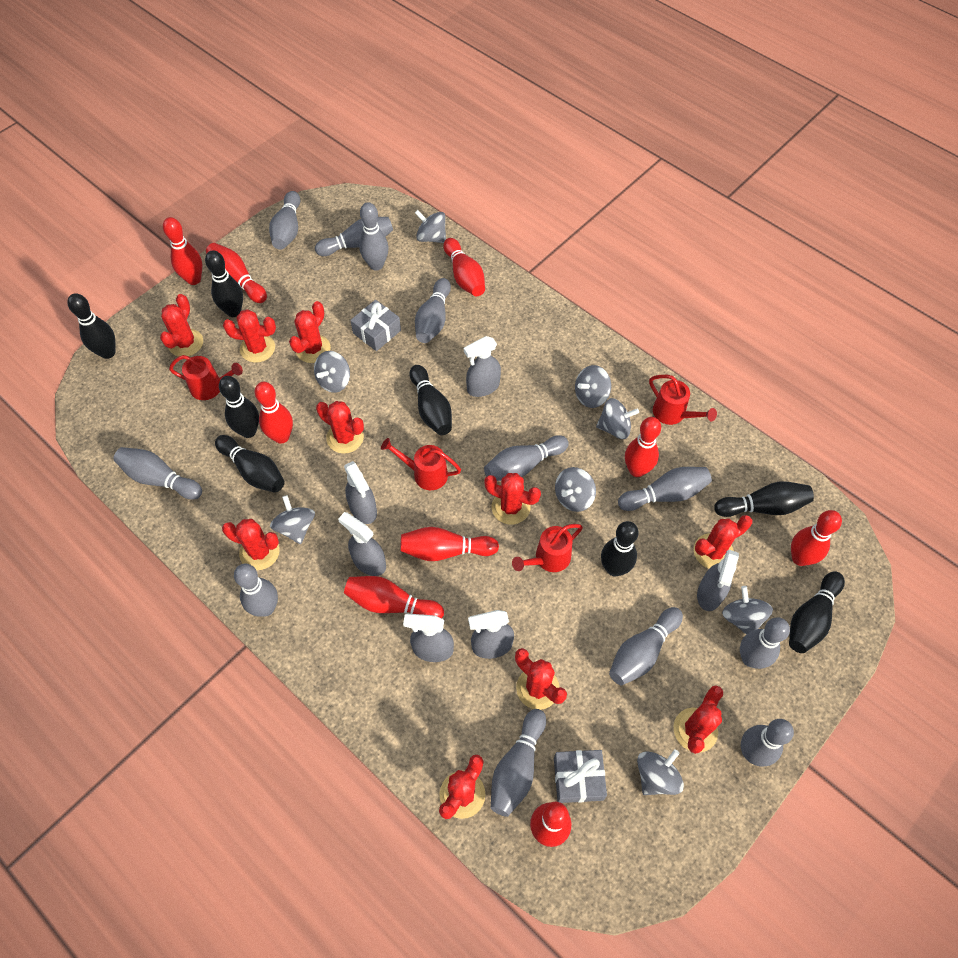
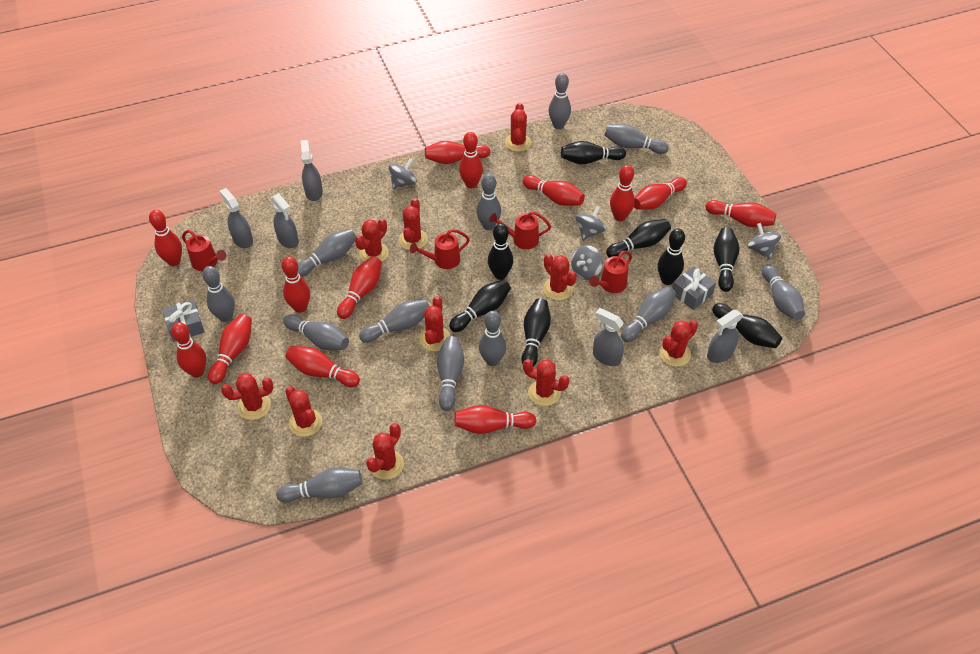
grey spinning top: [270,495,315,544] [314,351,350,393] [415,210,446,243] [555,467,596,512] [575,365,611,408] [596,398,639,439] [637,749,684,795] [722,586,773,634] = 8 -> [389,158,417,190] [571,245,603,280] [576,206,606,241] [747,223,781,259] = 4
grey spray bottle: [338,512,386,576] [344,461,377,524] [403,614,454,662] [464,336,501,397] [468,610,514,659] [697,550,739,611] = 6 -> [220,188,253,248] [271,193,299,248] [301,140,323,201] [593,308,624,366] [707,310,743,363] = 5
red bowling pin: [163,217,202,285] [206,243,267,303] [255,382,293,444] [344,576,444,618] [400,527,499,561] [443,238,485,296] [530,802,571,847] [625,417,661,477] [791,510,842,566] = 9 -> [149,210,182,266] [171,322,206,378] [208,314,252,384] [282,256,310,313] [286,346,360,387] [337,256,382,319] [425,141,490,164] [455,405,536,434] [459,132,483,188] [522,175,585,206] [610,165,635,222] [634,177,687,210] [705,200,776,227] = 13

